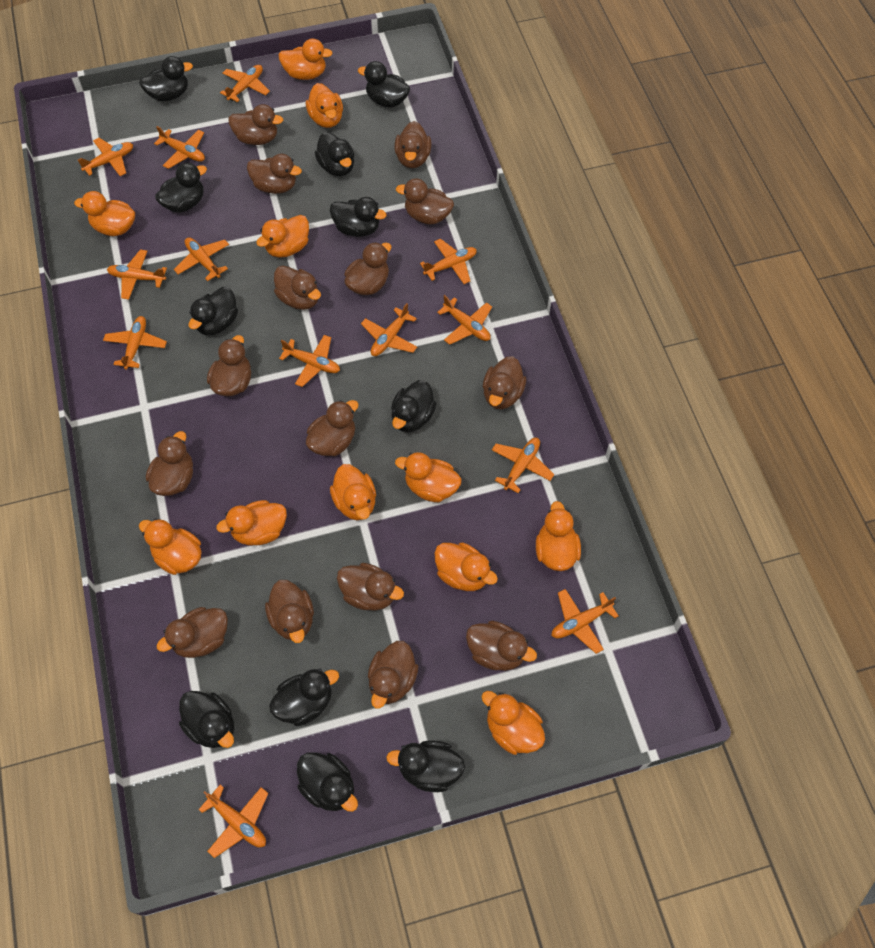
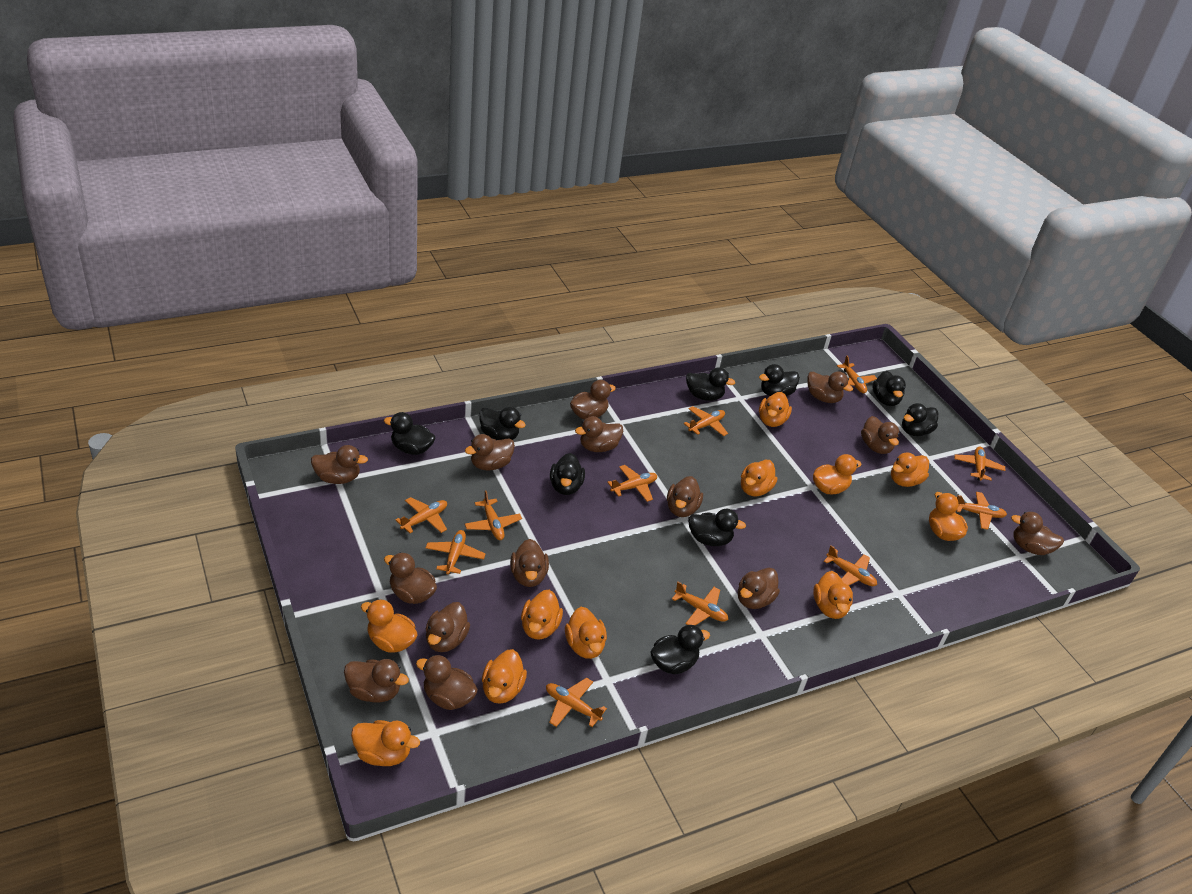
black duck: [139,56,193,101] [155,163,207,213] [179,691,234,748] [189,287,238,336] [269,669,339,726] [297,752,358,812] [315,132,354,176] [330,197,387,237] [358,61,410,107] [386,740,465,792] [391,380,437,433] = 11 -> [384,412,436,455] [479,407,526,440] [550,453,585,495] [650,625,710,674] [686,367,735,401] [688,509,746,546] [759,364,800,396] [872,371,906,406] [902,403,938,436] = 9
brown duck: [146,431,193,496] [156,607,228,658] [207,335,251,396] [228,104,283,145] [247,154,302,194] [265,580,314,643] [274,266,321,310] [306,400,359,456] [337,563,404,611] [344,242,392,295] [368,641,419,708] [395,121,431,168] [396,178,454,224] [466,621,537,671] [483,356,526,409] = 15 -> [311,445,368,484] [344,659,409,702] [384,553,437,604] [416,655,478,710] [426,602,470,652] [465,434,515,471] [510,539,549,587] [570,380,616,420] [575,416,623,452] [667,476,703,517] [738,568,780,609] [807,371,853,403] [861,416,900,454] [1011,512,1064,555] = 14
orange plane: [78,138,133,176] [103,316,167,370] [107,250,167,300] [154,126,205,169] [174,237,229,281] [198,785,268,858] [220,65,270,102] [279,335,340,387] [361,303,417,356] [420,239,477,284] [437,295,492,345] [492,438,554,493] [551,589,618,654] = 13 -> [396,497,447,533] [425,530,485,574] [465,490,522,540] [546,678,607,727] [607,465,657,502] [672,582,728,625] [684,406,728,436] [824,545,877,586] [837,355,877,393] [954,447,1006,481] [956,492,1007,530] = 11

